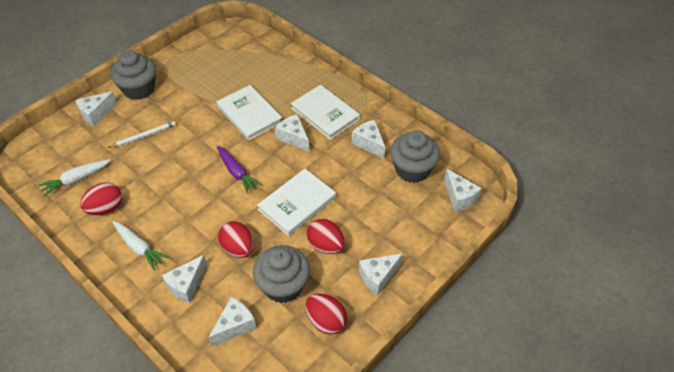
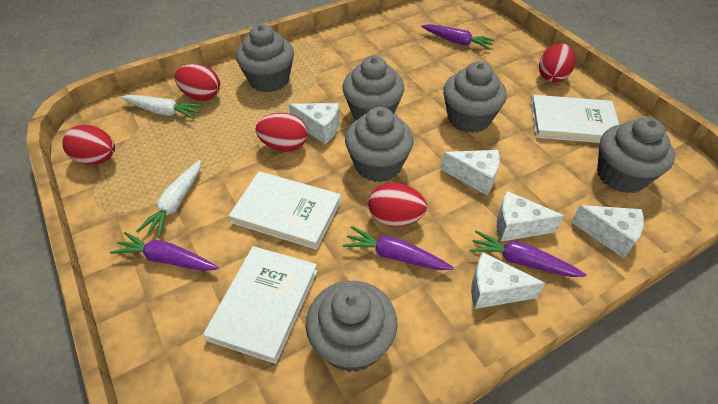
grey cupcake: [111,50,156,100] [253,245,310,303] [390,131,440,183] = 3 -> [236,24,294,93] [306,281,398,372] [342,56,404,120] [345,107,414,182] [443,61,507,133] [597,117,675,193] = 6
purple carrot: [217,146,262,194] = 1 -> [110,232,219,271] [343,226,454,270] [421,24,495,50] [470,231,586,277] = 4
red egg: [80,182,122,215] [218,221,254,258] [306,294,347,334] [307,219,345,254] = 4 -> [62,125,115,165] [174,64,220,101] [256,113,307,152] [368,183,427,227] [539,43,575,82] = 5
white cheese: [76,91,117,126] [162,255,207,303] [208,297,257,347] [275,114,309,152] [352,120,385,158] [359,253,403,296] [444,169,482,212] = 7 -> [289,103,340,144] [441,150,500,195] [471,252,545,309] [497,191,564,242] [571,205,644,258] = 5
white pencil: [108,121,176,148] = 1 -> none = 0

